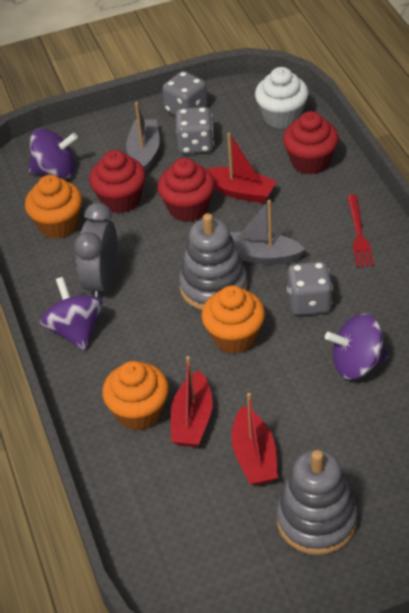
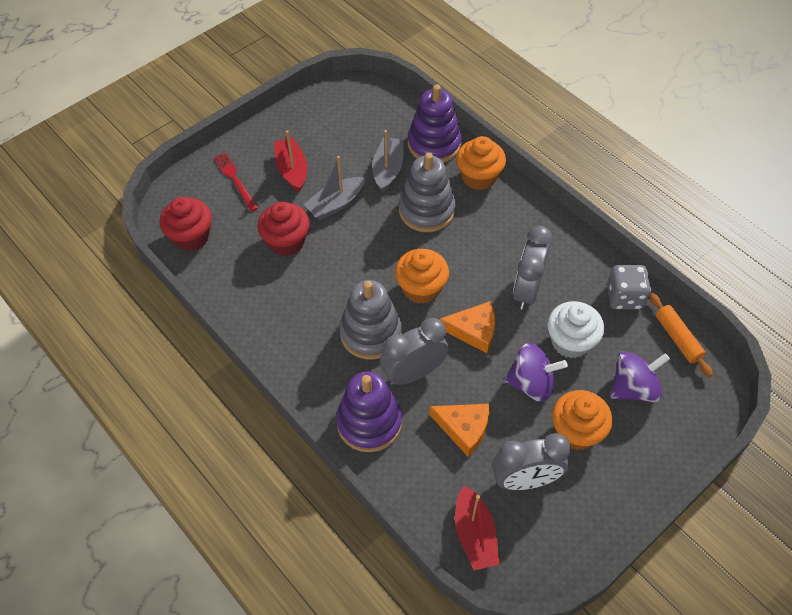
grey clock: [74,203,117,299] = 1 -> [380,318,449,385] [492,433,571,490] [513,226,552,310] = 3
grey dice: [162,71,208,115] [175,107,214,154] [287,261,333,315] = 3 -> [607,265,651,310] = 1
orange cheese: none = 0 -> [429,404,489,457] [439,301,495,353] = 2
orange rolling pin: none = 0 -> [649,293,713,377] = 1
purple spinning top: [29,128,78,179] [40,277,102,350] [325,313,388,380] = 3 -> [504,343,568,402] [610,351,670,402] = 2
purple stacking toy: none = 0 -> [336,371,402,452] [408,84,462,163] = 2
red boat: [171,356,213,447] [207,133,277,203] [231,393,278,486] = 3 -> [274,130,307,192] [455,485,500,570] = 2
red cupcake: [89,150,146,213] [158,158,215,222] [283,111,339,175] = 3 -> [159,197,212,251] [257,202,310,256] = 2

